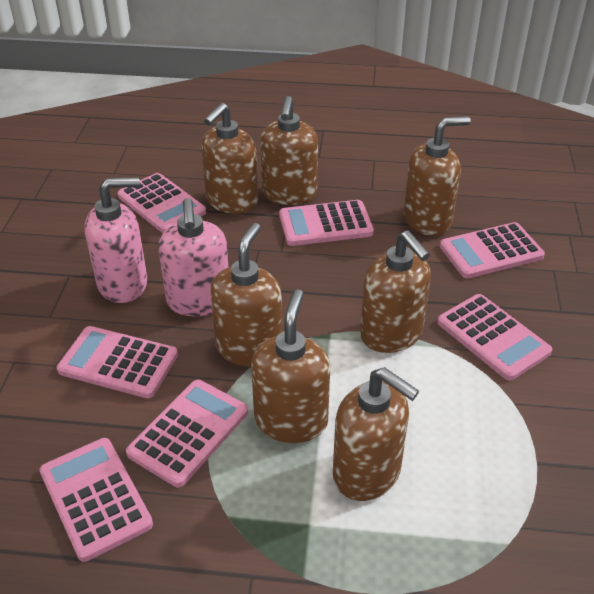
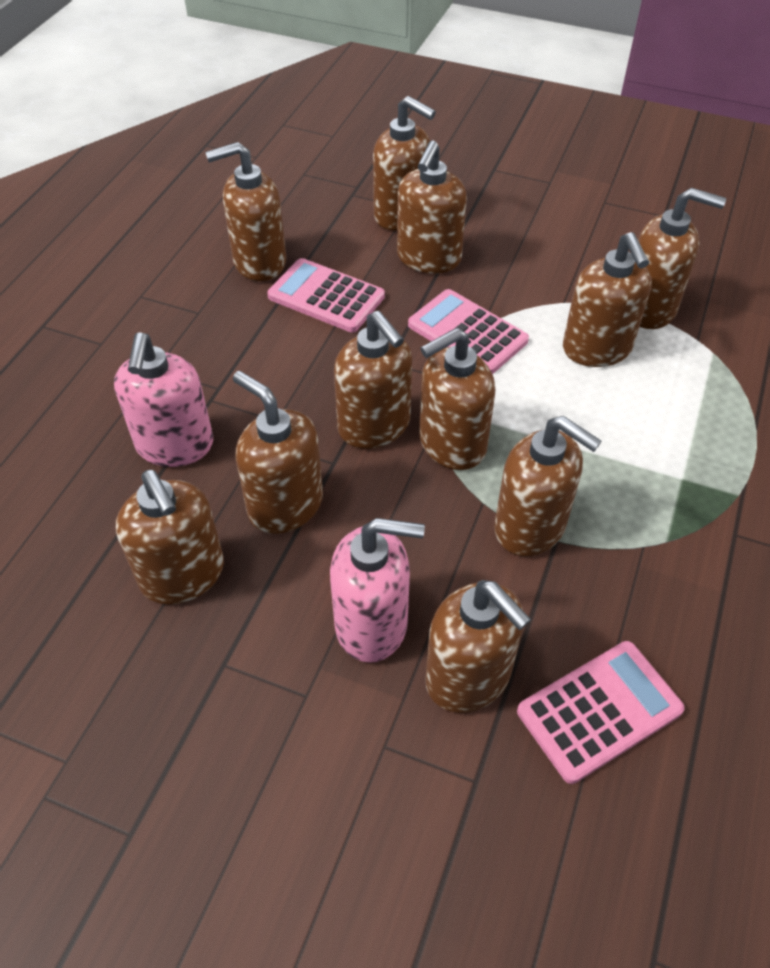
brown soap dispenser: [201,103,258,214] [210,223,282,367] [251,289,330,443] [260,96,318,205] [333,367,419,501] [360,230,431,353] [404,116,471,236] = 7 -> [116,470,224,605] [205,142,286,281] [233,371,323,534] [334,311,412,449] [373,96,436,231] [397,141,467,274] [419,328,495,470] [425,580,531,713] [494,416,601,556] [563,232,652,367] [638,188,726,329] = 11
pink calculator: [39,438,153,562] [57,326,178,398] [118,173,206,233] [126,380,248,487] [279,200,374,246] [437,294,552,381] [440,222,545,279] = 7 -> [267,258,385,332] [408,289,529,374] [517,641,685,784] = 3

